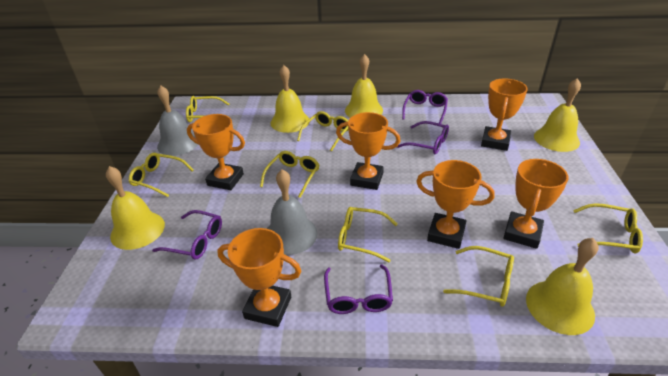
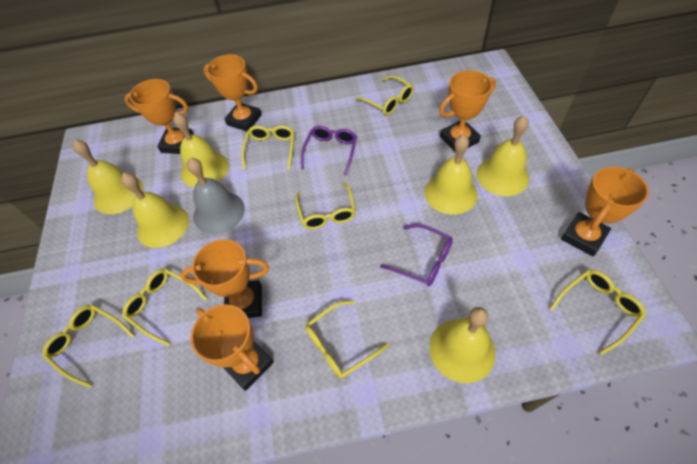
grey bell: [157,86,198,156] [267,169,318,255] = 2 -> [187,158,245,234] = 1
purple glasses: [152,210,222,260] [324,264,393,314] [397,121,449,154] [402,90,448,124] = 4 -> [301,126,357,176] [380,224,453,286] = 2
yellow bell: [106,166,165,250] [271,65,309,133] [345,54,383,118] [526,238,598,335] [534,78,581,152] = 5 -> [72,140,143,214] [121,173,189,248] [173,112,229,188] [425,134,477,215] [430,307,496,383] [477,115,529,196] = 6

